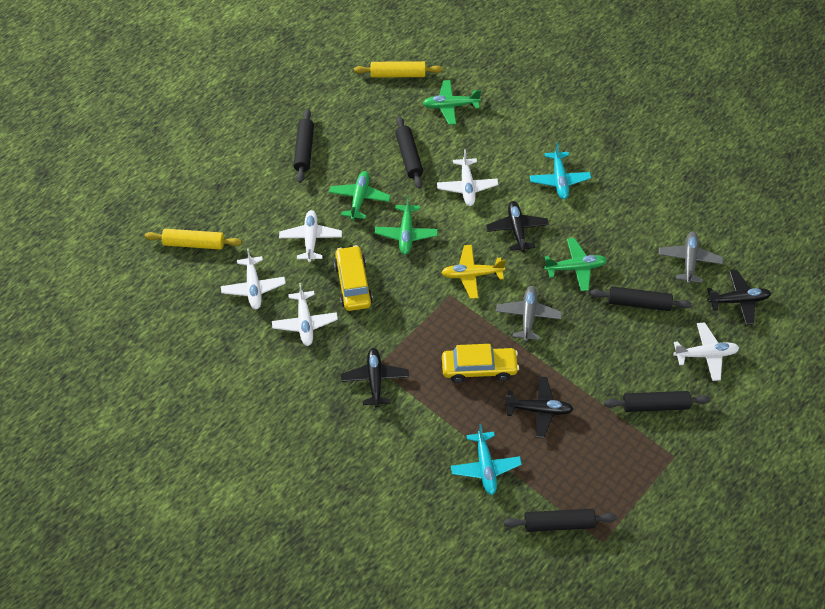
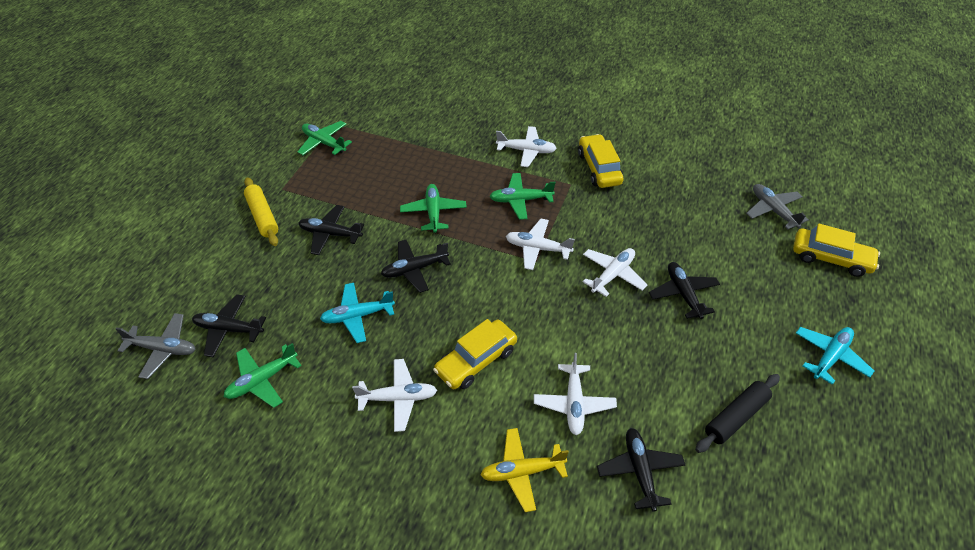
black plane: [341,348,409,408] [486,201,549,252] [505,376,573,438] [707,270,771,325] = 4 -> [192,294,266,357] [298,205,364,255] [381,240,451,293] [597,428,685,512] [649,262,720,319] = 5
black rolling pin: [294,109,314,183] [395,116,423,189] [504,509,616,532] [590,286,692,311] [604,391,710,412] = 5 -> [695,374,780,453] = 1
yellow car: [334,245,373,311] [442,344,519,383] = 2 -> [433,319,517,389] [578,134,624,188] [793,223,880,277] = 3
yellow rolling pin: [145,229,242,250] [354,61,442,78] = 2 -> [244,177,278,246] = 1

